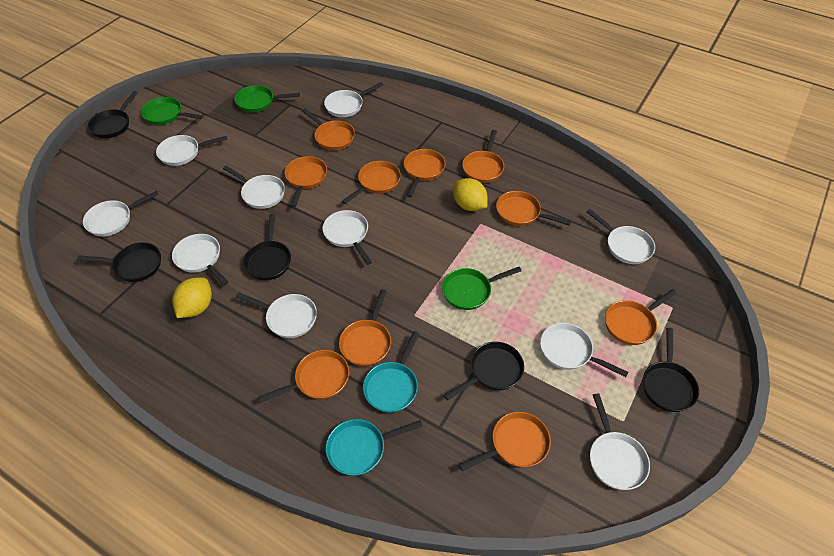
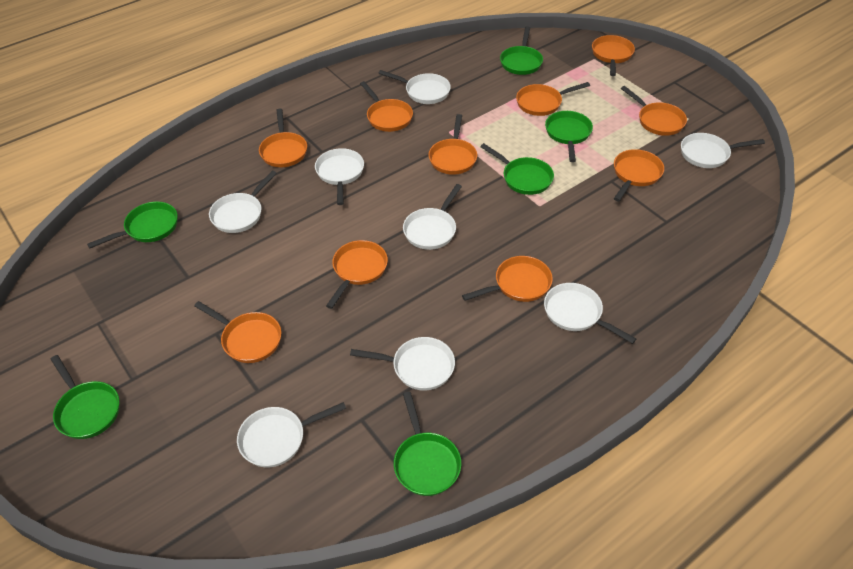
black pan: [77,242,161,282] [88,91,138,138] [243,214,291,280] [444,342,524,400] [643,328,699,412] = 5 -> none = 0
green pan: [141,97,203,125] [235,85,300,112] [442,267,521,310] = 3 -> [50,355,119,439] [87,202,178,248] [394,392,461,496] [480,143,554,195] [500,26,543,75] [545,111,593,162] = 6
turquoise pan: [326,419,423,476] [363,331,420,413] = 2 -> none = 0
white pan: [83,191,159,236] [156,135,227,166] [172,234,229,286] [223,166,285,209] [236,292,317,338] [322,210,372,265] [324,82,383,117] [540,323,629,377] [586,209,655,264] [590,393,650,490] = 10 -> [209,171,277,233] [237,402,346,468] [315,148,364,205] [350,337,455,391] [378,70,451,104] [403,184,462,250] [544,283,636,344] [681,133,765,168] = 8
yellow lemon: [172,278,212,318] [453,178,487,211] = 2 -> none = 0

